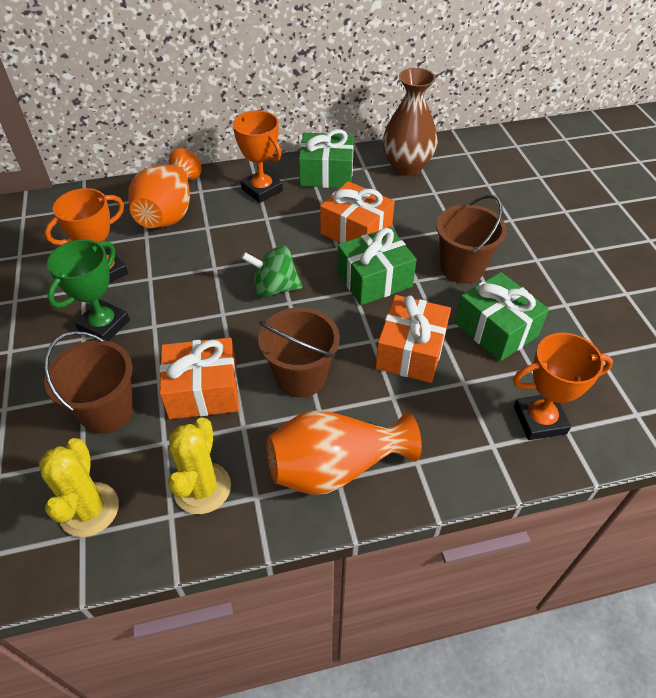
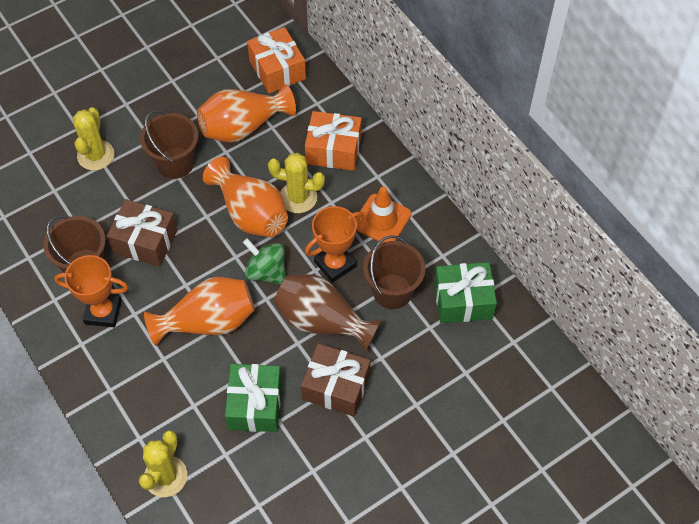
brown gift: none = 0 -> [107,199,177,267] [301,343,371,417] = 2
green gift: [299,129,354,188] [337,228,417,305] [455,272,549,362] = 3 -> [225,364,282,432] [434,262,497,323] = 2
green trophy: [47,240,130,341] = 1 -> none = 0
orange gift: [159,338,239,419] [320,181,395,244] [376,295,451,383] = 3 -> [247,27,306,93] [305,111,362,171] = 2
orange traffic cone: none = 0 -> [355,187,411,243] = 1
orange trophy: [45,188,128,283] [233,110,283,203] [513,333,613,440] = 3 -> [54,255,128,327] [305,206,364,283] = 2
orange vase: [128,148,202,228] [267,410,422,495] = 2 -> [144,277,255,346] [197,84,296,143] [203,157,288,237] = 3
yellow cactus: [39,438,119,537] [168,418,231,514] = 2 -> [73,107,115,170] [139,430,187,497] [268,153,325,213] = 3

